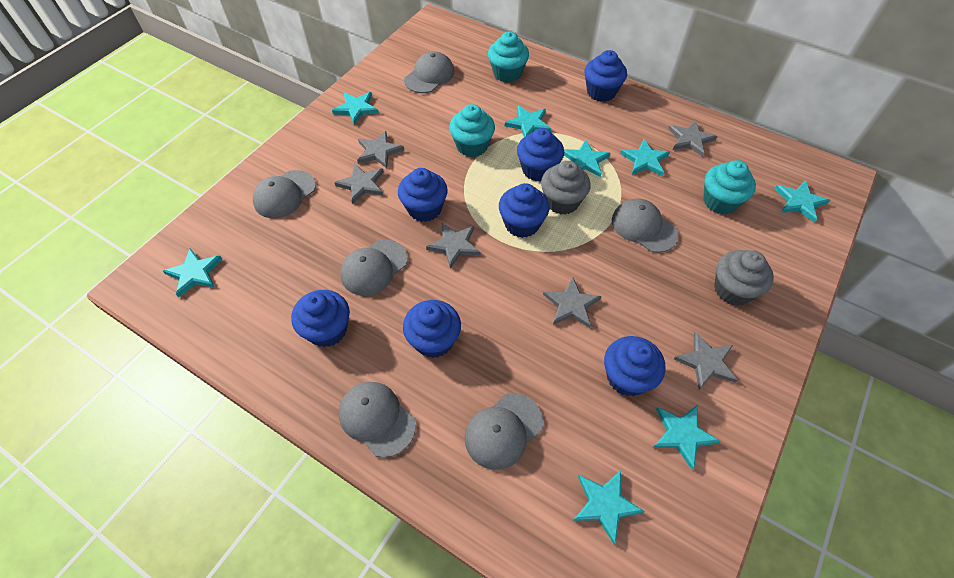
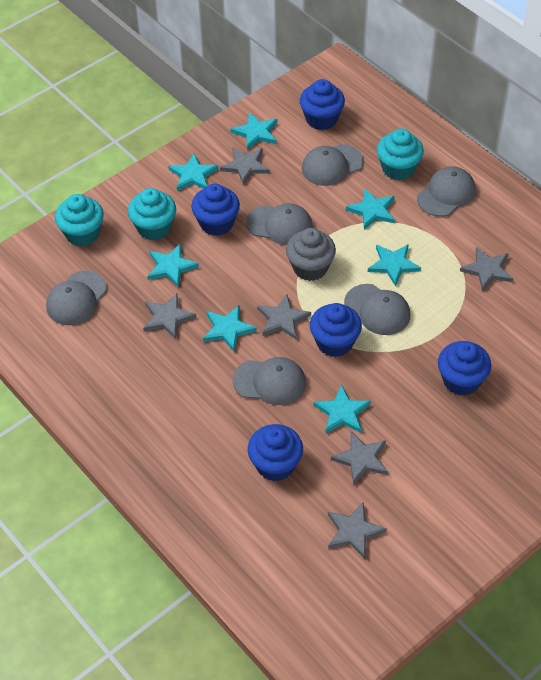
blue cupcake: [291,290,350,347] [398,168,448,222] [403,300,461,358] [499,183,549,238] [517,128,564,181] [584,50,627,102] [604,336,666,396] = 7 -> [191,183,240,236] [248,424,303,481] [300,79,345,130] [310,303,362,357] [438,341,491,396] = 5
grey cupcake: [541,161,591,215] [714,250,774,306] = 2 -> [286,228,336,281] = 1
turquoise star: [163,248,222,298] [332,92,379,125] [505,106,551,137] [564,140,610,177] [573,471,644,544] [620,139,670,176] [653,405,721,470] [775,180,830,223] = 8 -> [147,244,199,288] [168,153,218,191] [203,306,257,352] [231,112,277,150] [313,384,371,433] [346,189,395,230] [368,244,421,287] = 7

